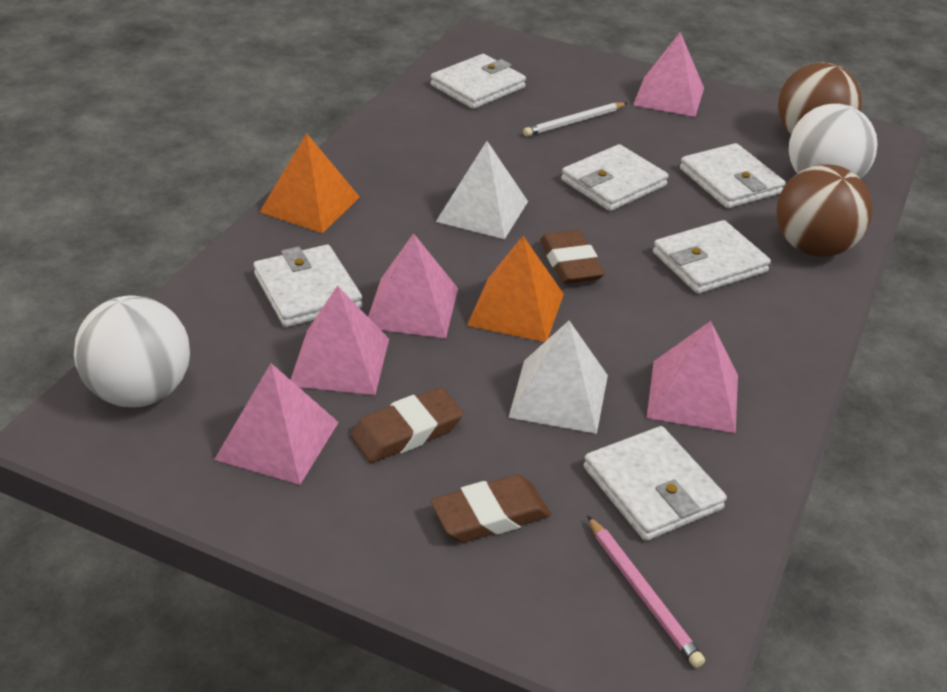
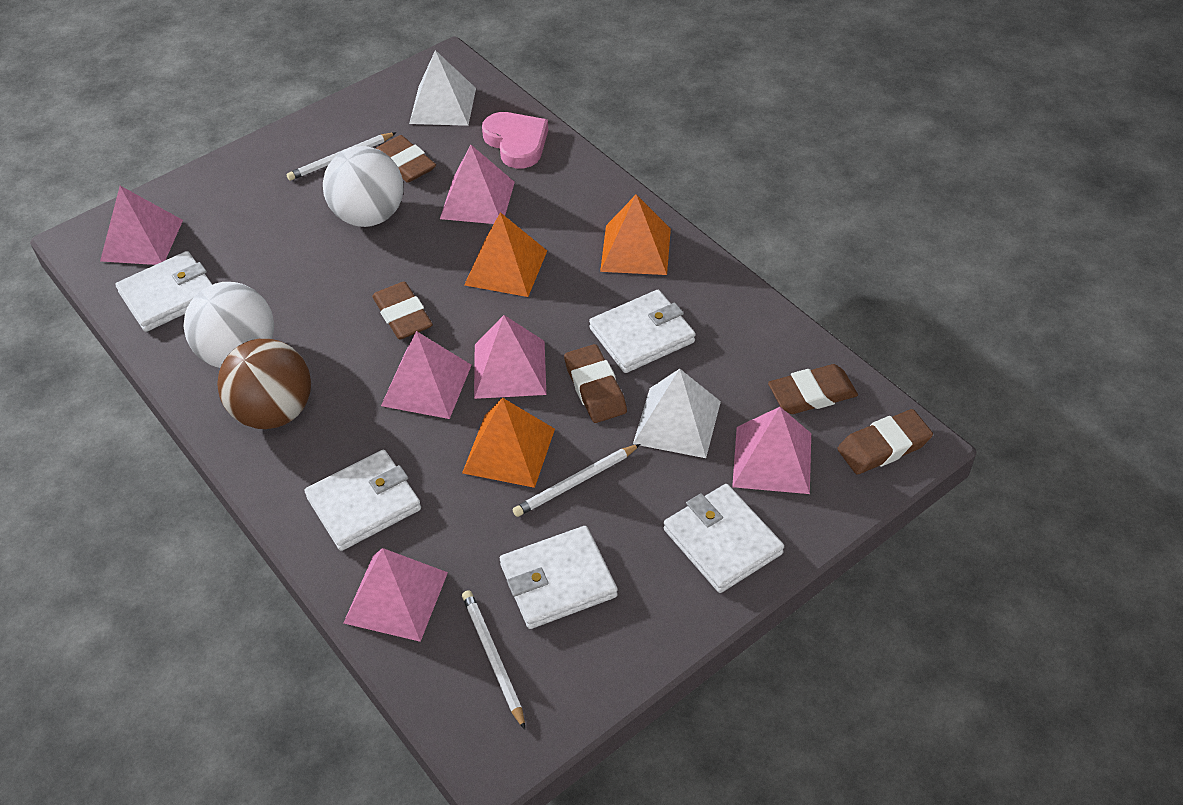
brown ball: [776,165,873,257] [778,62,862,134] = 2 -> [217,339,311,429] = 1
brown eraser: [350,387,463,463] [430,474,551,543] [540,230,605,284] = 3 -> [372,282,433,339] [375,135,436,183] [564,344,627,423] [768,364,858,414] [837,409,933,475] = 5
orange pyramid: [260,133,360,233] [467,236,564,342] = 2 -> [462,398,555,488] [464,212,547,297] [600,194,671,275] = 3
pink heart: none = 0 -> [482,112,548,168] = 1
pink pencil: [587,516,705,668] = 1 -> none = 0
pink pyramid: [214,363,339,485] [291,286,389,395] [368,233,458,338] [633,32,704,117] [647,321,738,433] = 5 -> [100,186,183,265] [344,548,448,642] [381,331,472,419] [440,145,515,224] [474,315,546,399] [732,407,811,494] = 6
white pencil: [523,102,627,137] = 1 -> [287,132,397,181] [462,590,525,730] [513,444,640,517] = 3
white wallet: [253,245,362,327] [431,54,526,109] [561,144,669,211] [584,426,727,541] [653,220,771,294] [680,143,785,208] = 6 -> [115,251,213,332] [304,450,421,551] [500,526,618,629] [589,290,695,373] [664,484,784,593] = 5

